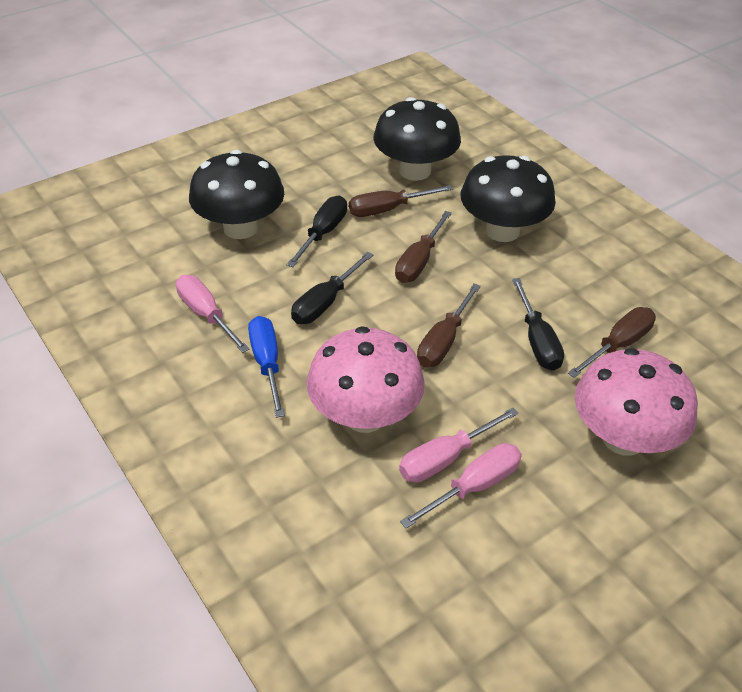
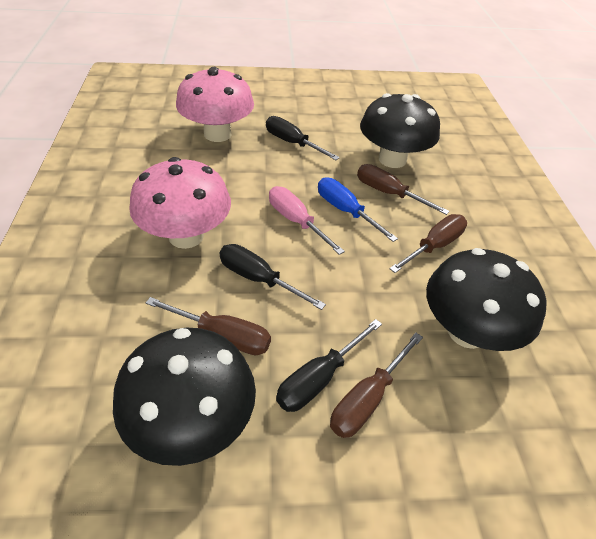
pink screwdriver: [176,275,249,353] [399,408,519,482] [400,443,522,528] = 3 -> [269,186,345,255] = 1

